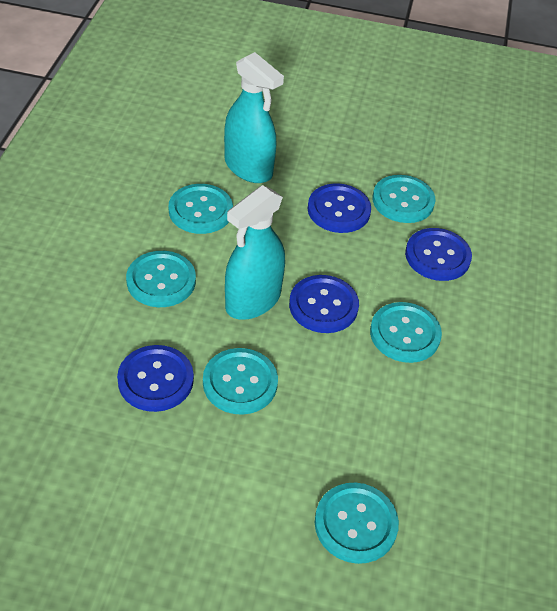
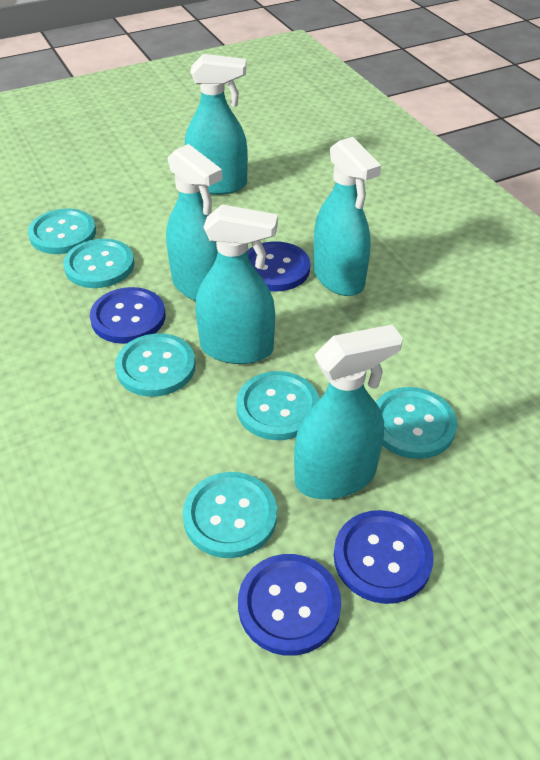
turquoise spray bottle: [224,52,284,183] [225,185,285,320] = 2 -> [166,144,222,301] [185,54,248,195] [196,204,278,364] [294,324,403,499] [313,137,381,296] = 5

